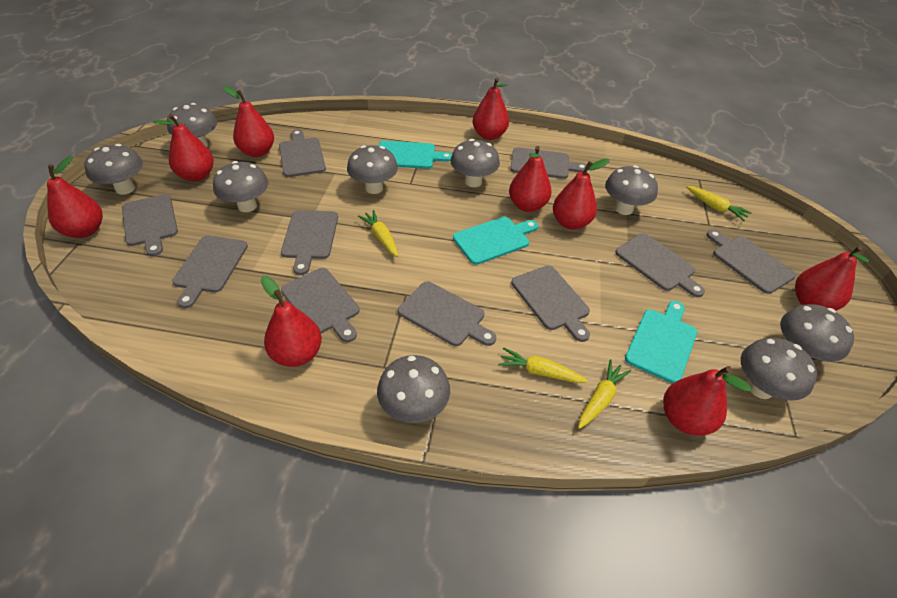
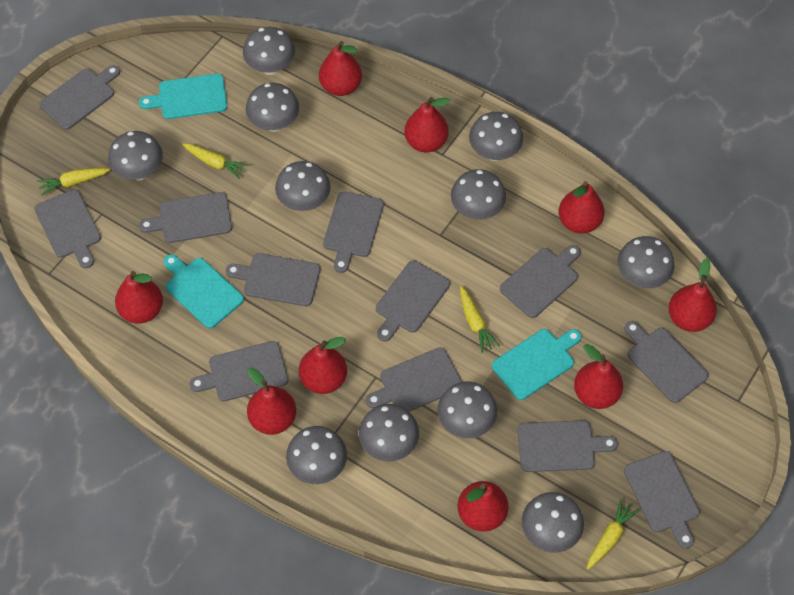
grey cutting board: [122,194,178,256] [172,235,248,308] [279,129,326,177] [281,210,338,275] [281,268,360,342] [398,281,496,346] [510,148,586,179] [511,265,590,342] [615,233,705,297] [707,229,796,294] = 10 -> [34,189,101,268] [39,65,120,130] [139,192,232,243] [190,341,288,401] [226,253,320,306] [323,191,384,273] [366,347,462,412] [376,260,450,341] [500,245,581,318] [517,420,618,472] [624,321,709,403] [624,451,700,549] = 12
grey mushroom: [85,144,143,195] [167,103,217,147] [213,161,268,212] [347,145,398,194] [377,355,450,423] [450,139,500,187] [605,165,658,215] [741,338,817,401] [780,304,854,362] = 9 -> [108,131,163,180] [243,27,295,75] [246,83,299,132] [275,161,331,211] [286,426,347,484] [359,404,419,461] [437,382,497,438] [451,169,506,220] [469,112,523,161] [522,492,584,553] [617,236,674,288] = 11

